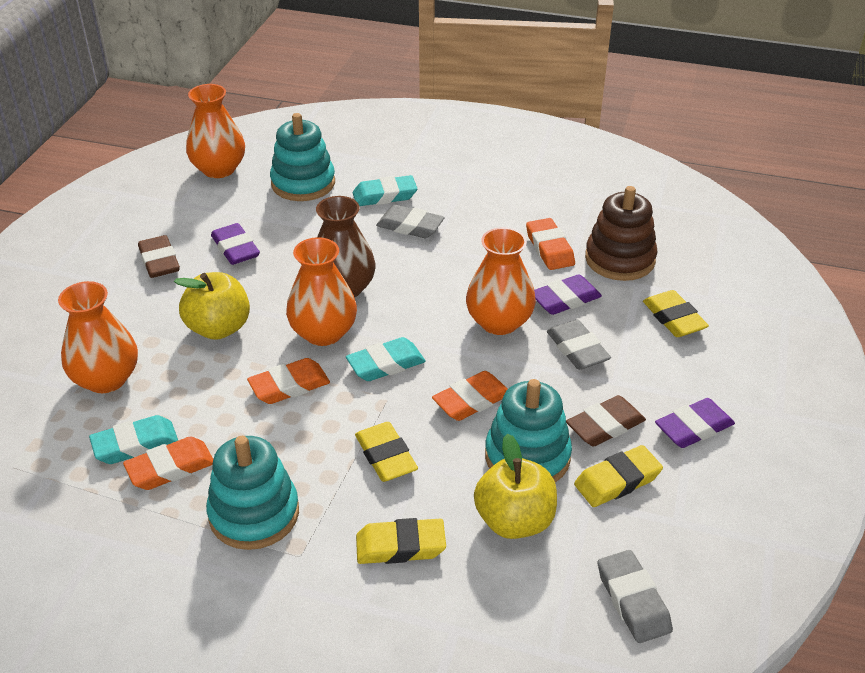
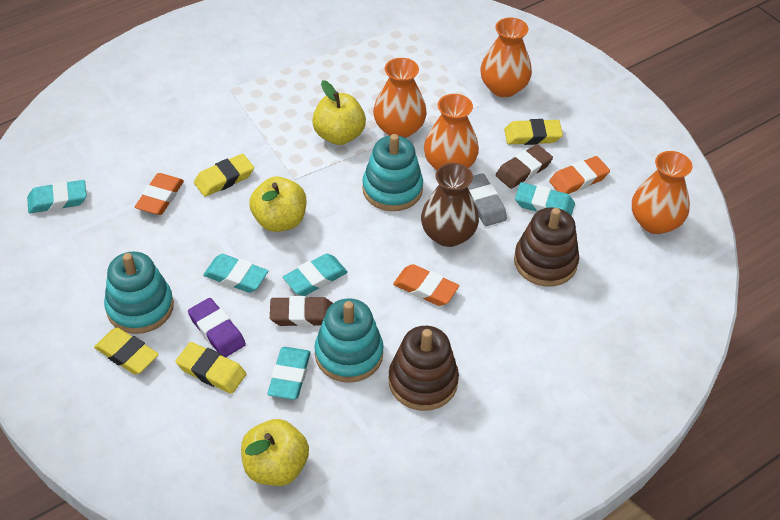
brown stacking toy: [585,186,657,281] = 1 -> [389,326,459,411] [514,207,579,287] = 2
grey eraser: [376,205,445,238] [547,320,611,370] [598,550,673,643] = 3 -> [468,173,507,226] = 1
orange eraser: [123,436,213,490] [247,358,330,404] [432,371,508,421] [526,218,575,270] = 4 -> [135,173,184,215] [393,264,459,306] [549,156,610,194] = 3
purple eraser: [211,223,260,265] [534,274,602,315] [655,398,735,448] = 3 -> [188,298,246,357] = 1
turquoise eraser: [89,415,178,464] [346,337,426,381] [353,175,417,206] = 3 -> [27,180,87,214] [203,254,268,293] [268,347,311,400] [283,254,348,296] [515,182,575,216] = 5
yellow apple: [174,272,250,340] [474,434,557,539] = 2 -> [241,419,309,486] [249,177,306,232] [312,80,366,145] = 3

